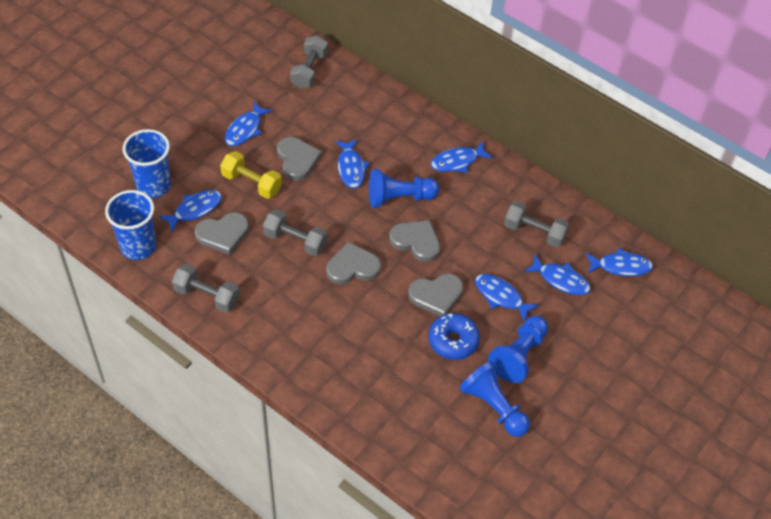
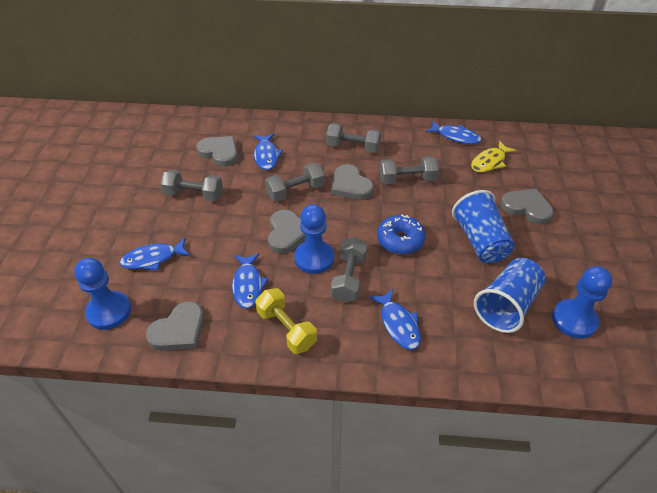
blue fish: [159,190,222,232] [225,101,273,146] [335,139,370,189] [431,141,493,173] [475,274,539,323] [524,255,591,295] [586,248,653,276] = 7 -> [120,238,190,270] [232,253,269,309] [254,133,283,170] [369,289,421,350] [425,121,482,144] = 5
grey dumbbell: [172,264,240,313] [263,209,328,257] [290,35,328,89] [504,201,570,248] = 4 -> [160,170,223,201] [265,163,325,202] [326,123,381,153] [331,237,367,303] [380,156,439,184] = 5
yellow fish: none = 0 -> [471,141,517,172] = 1

